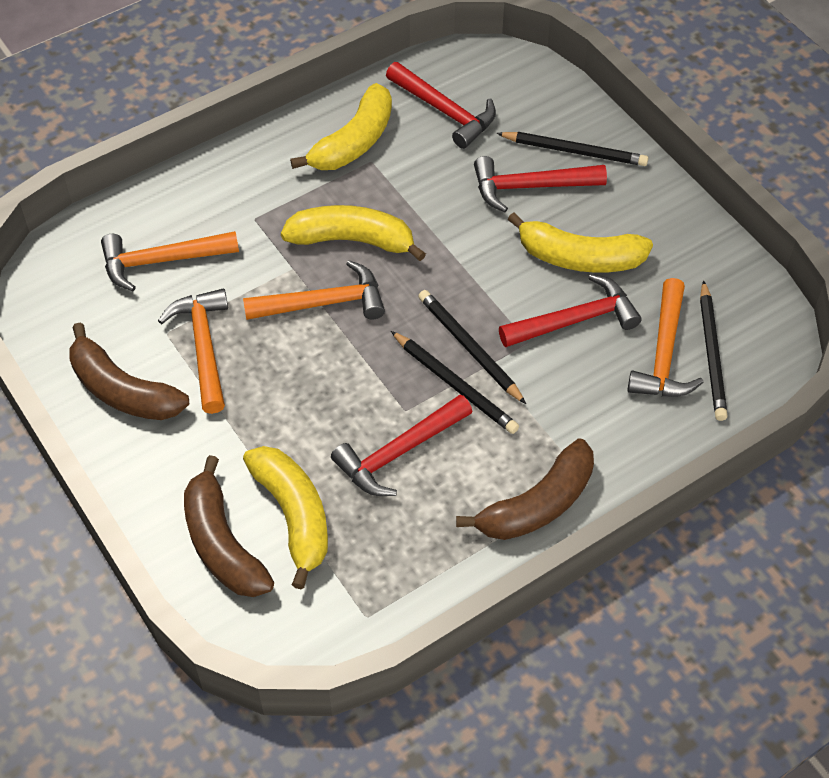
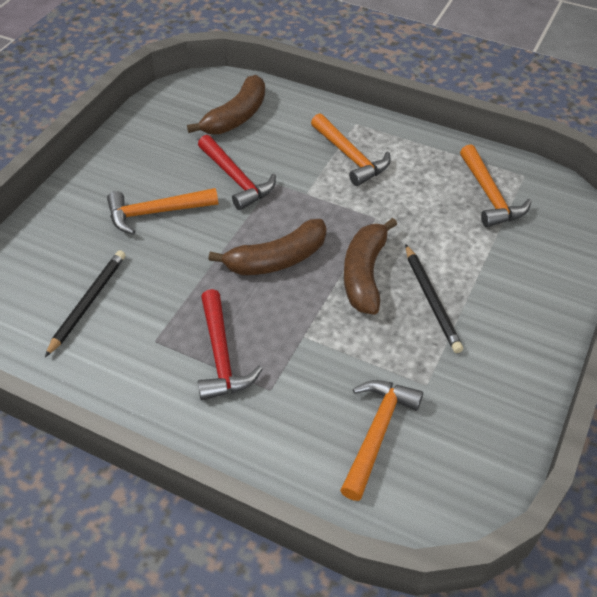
black pencil: [391,331,519,434] [418,290,526,404] [496,132,648,166] [700,280,728,421] = 4 -> [45,250,126,357] [405,244,463,353] = 2
red hammer: [331,394,473,496] [386,62,496,149] [474,156,607,212] [499,274,642,347] = 4 -> [198,135,276,210] [198,289,263,400] = 2
yellow banana: [243,446,328,590] [281,205,426,261] [290,83,392,170] [508,212,653,273] = 4 -> none = 0

